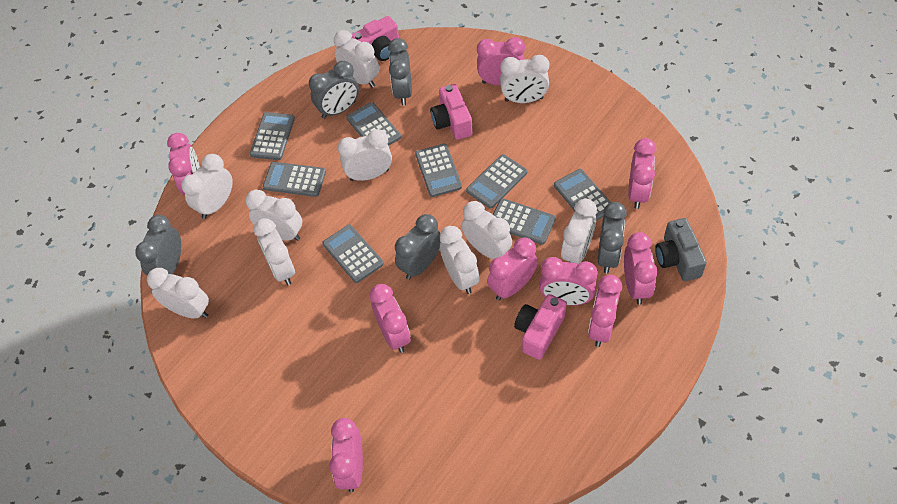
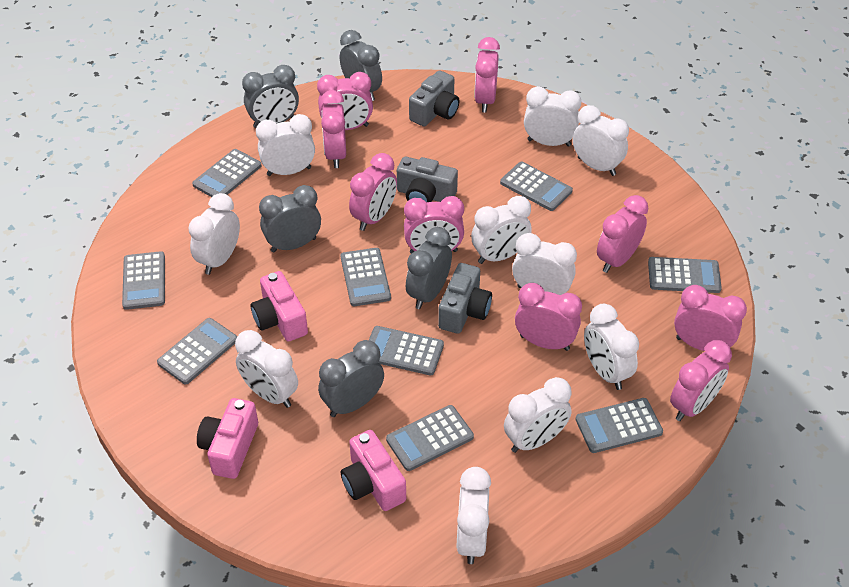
grey calculator: [250,112,295,160] [263,162,326,197] [322,224,384,283] [346,102,401,146] [415,144,462,197] [466,154,527,209] [493,198,556,245] [554,169,611,221] = 8 -> [122,251,165,310] [157,318,237,384] [192,149,261,197] [340,248,391,306] [369,326,444,375] [386,405,474,471] [500,162,573,211] [575,398,663,453] [648,257,722,293] = 9
grey camera: [655,218,707,281] = 1 -> [397,157,458,202] [409,70,460,127] [438,263,492,334] = 3

